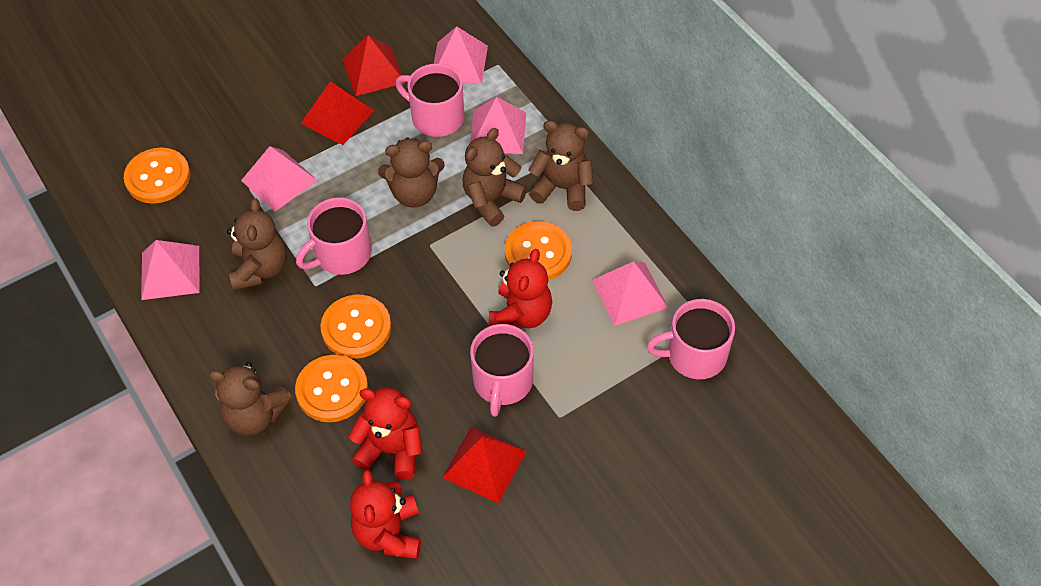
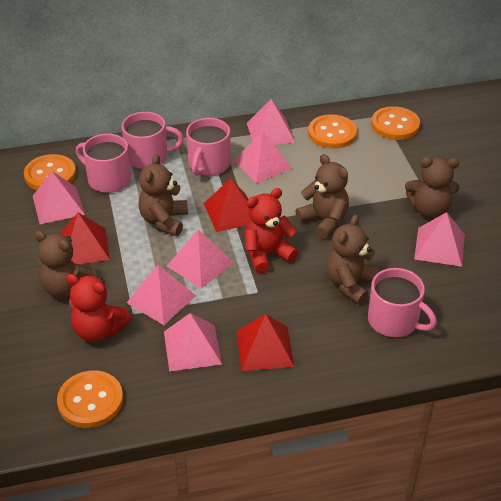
pink pyramid: [141,240,200,300] [241,146,318,212] [434,26,488,84] [470,97,526,154] [592,261,668,326] = 5 -> [33,171,85,224] [127,265,196,325] [164,313,222,372] [167,230,234,289] [233,131,292,184] [247,99,295,145] [414,212,465,267] = 7
red teddy bear: [348,388,422,479] [350,470,421,559] [489,249,552,328] = 3 -> [66,274,131,342] [244,188,298,274] = 2

